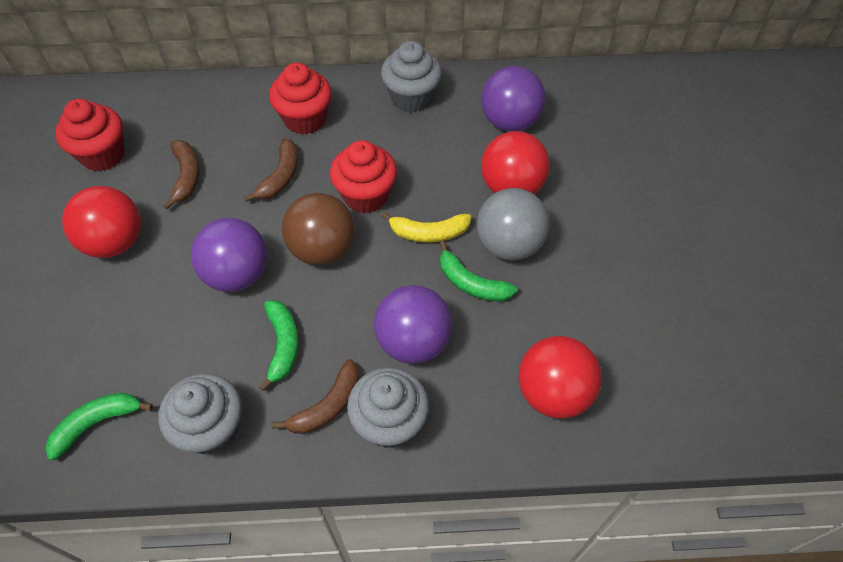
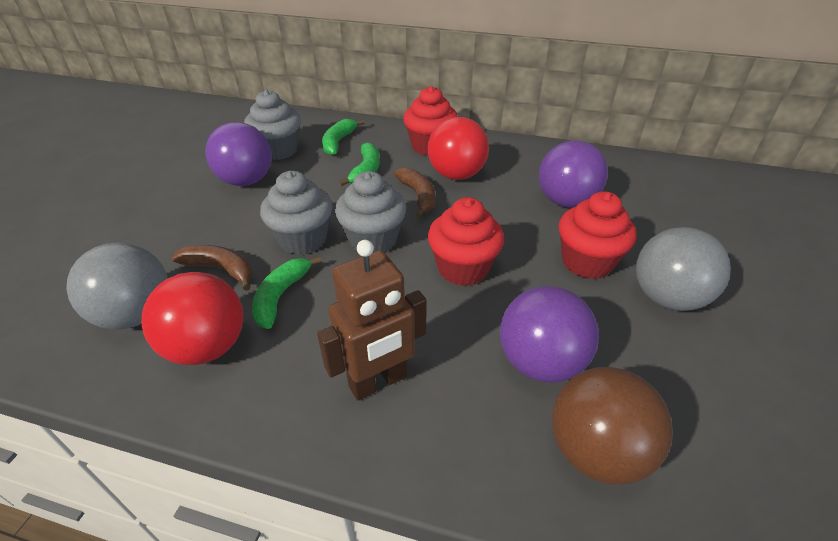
brown banana: [163,140,200,209] [244,138,298,202] [272,359,359,434] = 3 -> [172,245,252,291] [394,167,435,218] = 2
brown robot: none = 0 -> [317,240,427,400] = 1
grey ball: [477,188,550,260] = 1 -> [66,242,167,329] [636,227,731,311] = 2
red ball: [62,186,141,258] [481,131,550,194] [519,336,602,419] = 3 -> [141,272,243,365] [428,117,489,180] = 2
yellow banana: [381,212,471,242] = 1 -> none = 0

